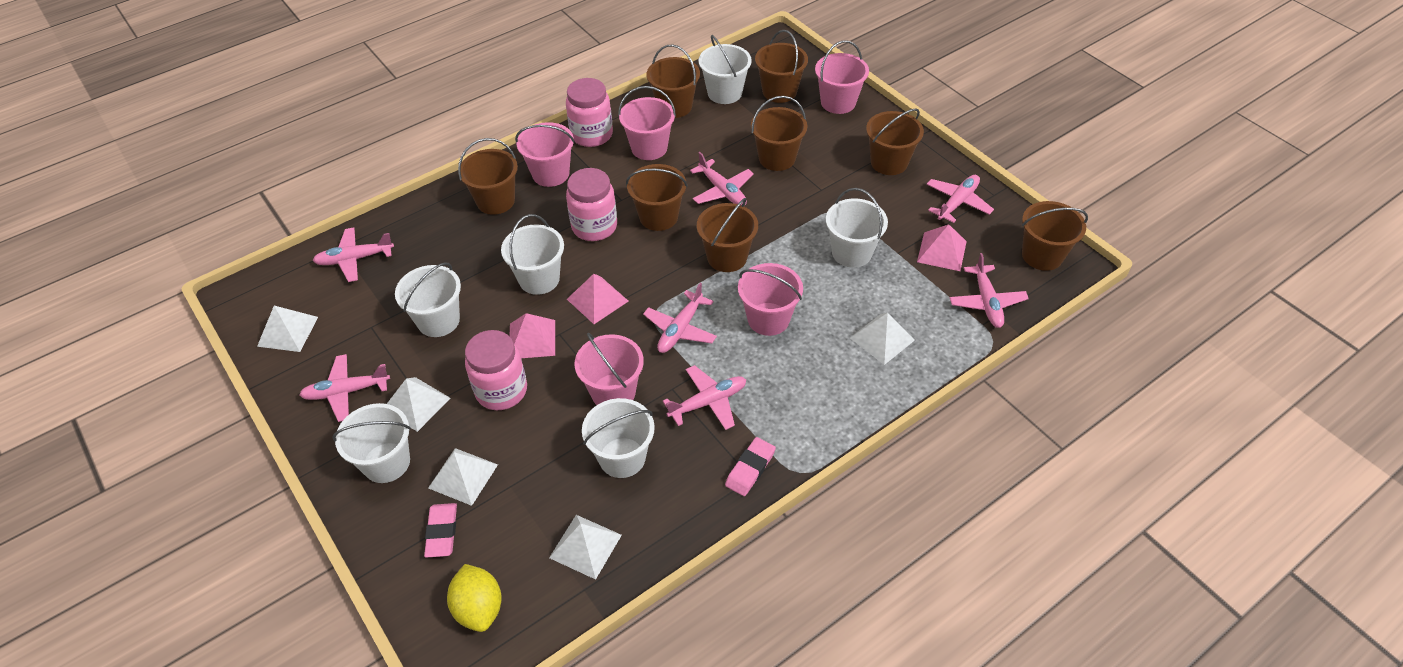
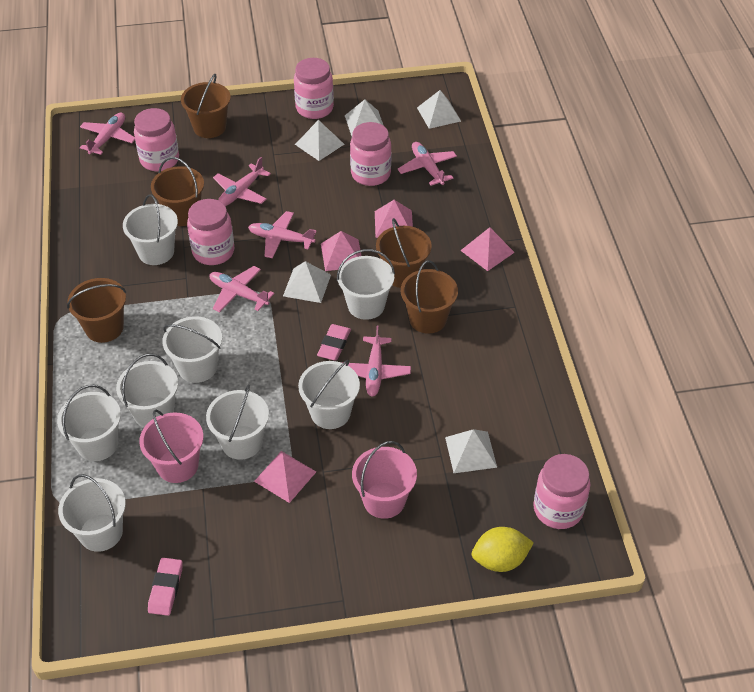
brown bucket: [458,138,518,215] [626,164,688,231] [647,44,700,118] [697,198,758,272] [751,96,807,171] [755,30,808,103] [866,108,924,175] [1022,201,1088,271] = 8 -> [67,278,126,343] [151,157,204,226] [181,74,231,138] [376,218,432,288] [401,260,458,334] = 5
pink bucket: [515,122,575,187] [574,333,644,405] [618,86,676,160] [738,263,803,336] [815,40,869,114] = 5 -> [139,410,203,483] [352,441,417,519] = 2
pink jar: [465,330,527,410] [566,78,613,147] [566,168,617,241] = 3 -> [134,108,179,171] [187,199,234,265] [294,58,334,119] [350,122,391,186] [533,454,590,529] = 5
pink plane: [299,354,390,422] [313,227,394,282] [643,282,717,353] [663,365,746,430] [690,152,754,206] [926,175,994,223] [950,253,1029,328] = 7 -> [80,112,135,155] [209,266,274,312] [213,157,271,206] [248,211,317,258] [341,325,411,397] [398,142,457,186] = 6
pink pyramid: [509,313,555,358] [567,274,628,324] [917,224,967,271] = 3 -> [254,451,316,503] [321,231,362,271] [375,200,413,238] [460,227,515,271] = 4
white bucket: [332,403,411,483] [395,262,461,337] [501,214,564,295] [582,398,655,478] [699,35,752,104] [826,188,888,268] = 6 -> [57,385,121,461] [58,474,126,552] [116,354,178,428] [123,194,178,265] [162,316,222,383] [206,385,269,460] [298,360,360,429] [337,249,395,320] = 8

